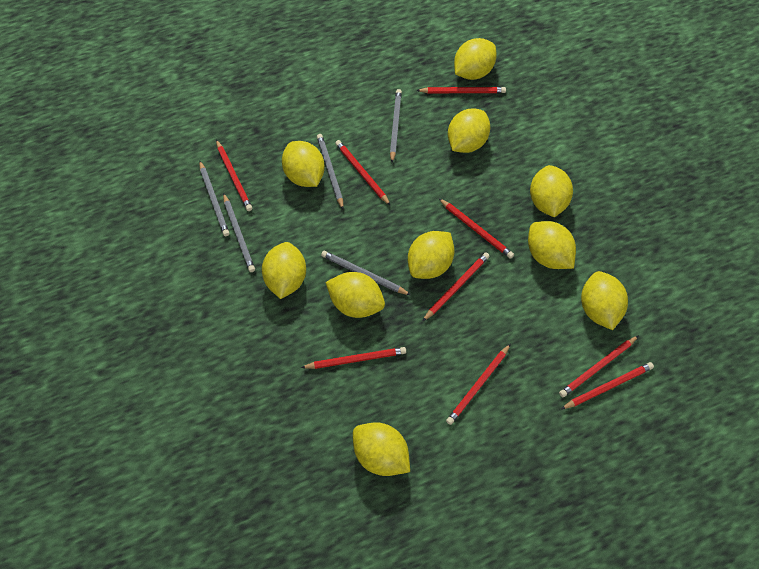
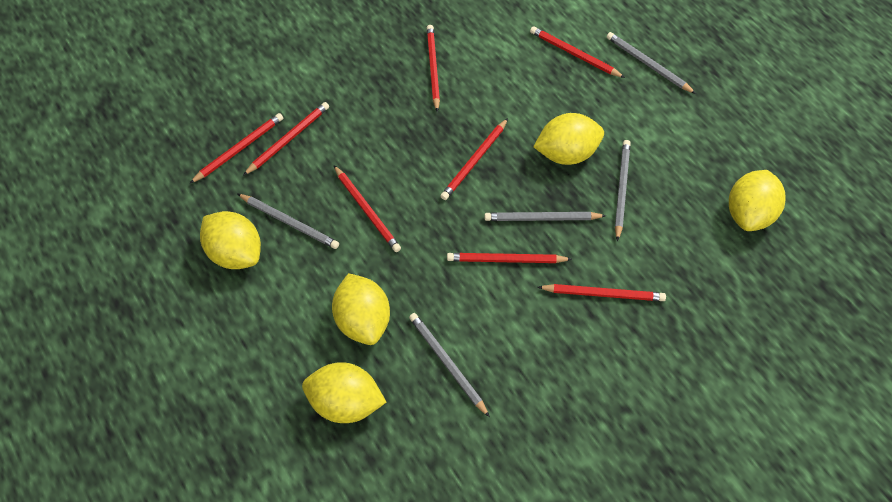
red pencil: [216,140,252,211] [301,347,406,369] [335,140,391,206] [416,87,506,93] [423,252,490,321] [439,199,514,259] [446,344,511,425] [559,335,639,397] [561,362,654,409] = 9 -> [190,113,283,183] [243,102,329,176] [334,165,401,252] [427,25,440,112] [440,118,508,200] [447,253,572,263] [530,26,625,78] [538,284,666,301] = 8
yellow lemon: [262,242,306,299] [282,141,325,187] [325,272,385,318] [353,423,410,476] [408,231,454,279] [448,108,490,153] [454,38,497,80] [528,221,576,269] [530,165,573,217] [581,271,628,330] = 10 -> [200,211,261,269] [302,362,386,423] [332,273,390,345] [533,113,604,165] [729,170,786,231] = 5

